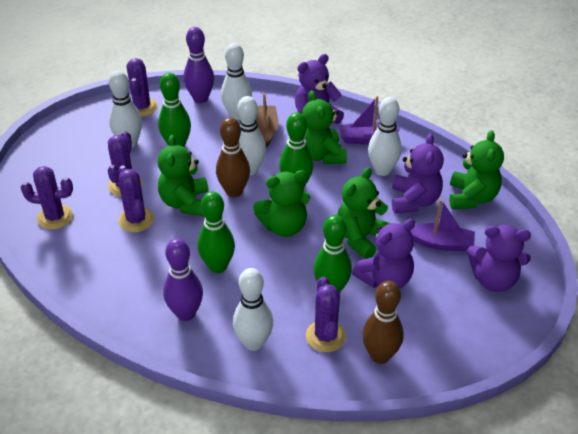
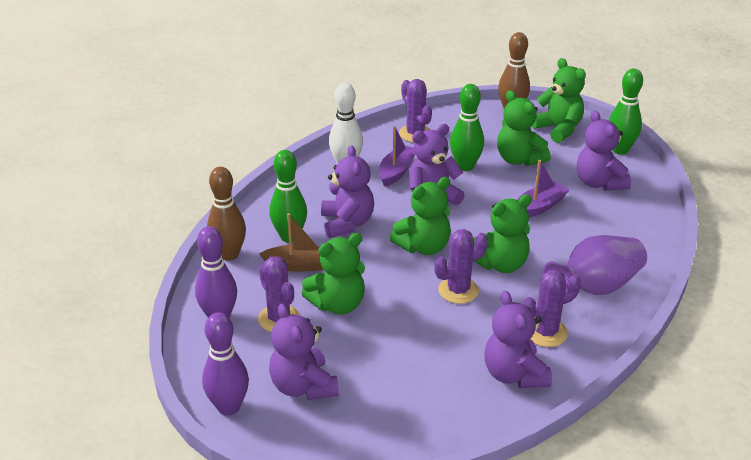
green bowling pin: [158,73,191,147] [198,191,235,273] [279,113,314,188] [313,215,352,292] = 4 -> [269,150,307,243] [450,84,484,171] [609,69,643,155] = 3
purple cactus: [21,166,73,230] [108,131,142,197] [118,166,154,233] [127,58,158,117] [306,276,346,352] = 5 -> [258,256,300,332] [399,79,432,142] [434,229,488,304] [523,270,581,347] = 4
purple teddy bear: [295,54,344,124] [352,219,415,289] [392,133,444,213] [467,225,531,292] = 4 -> [269,303,339,400] [321,145,374,238] [409,124,464,205] [484,291,552,388] [577,111,631,191] = 5
purple vase: none = 0 -> [542,235,647,295] = 1
white bowling pin: [109,70,142,148] [221,43,252,120] [233,268,273,351] [237,96,266,175] [368,97,402,176] = 5 -> [329,83,363,164] = 1

